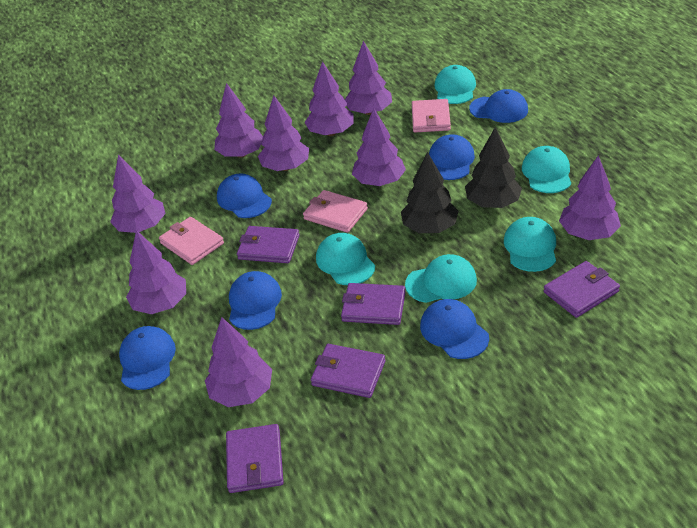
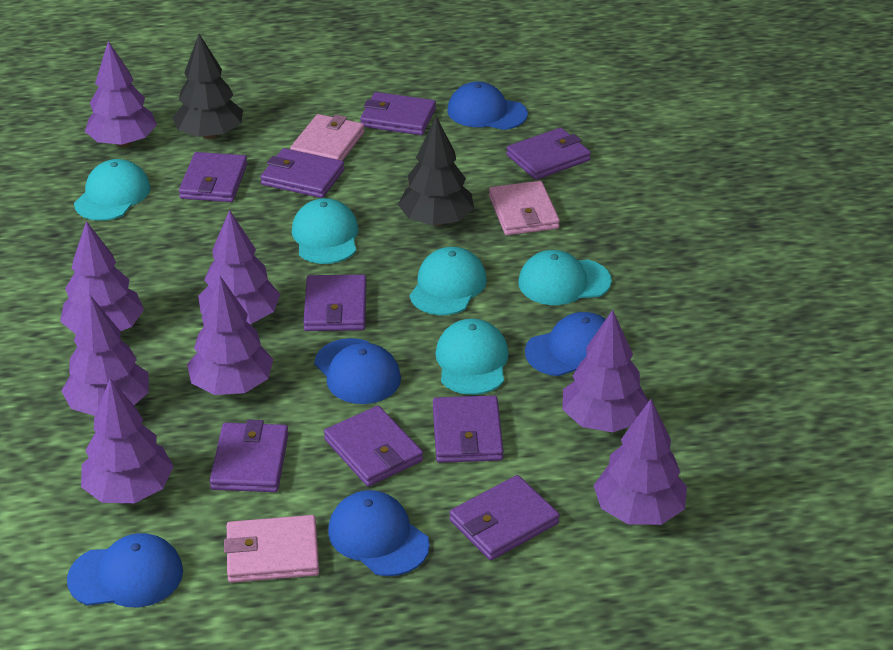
blue cap: [119,326,176,390] [217,174,272,218] [229,271,282,330] [420,299,489,359] [429,134,475,180] [469,89,528,123] = 6 -> [67,533,183,607] [314,338,401,404] [328,490,430,576] [447,81,528,130] [525,312,606,376] = 5
purple tree: [110,155,166,233] [126,230,186,314] [205,317,272,407] [214,83,263,158] [258,95,309,171] [304,61,354,136] [345,41,392,115] [352,108,406,186] [559,155,621,240] = 9 -> [60,221,144,334] [61,295,149,416] [81,379,174,503] [85,41,157,147] [187,276,273,395] [198,210,280,324] [562,310,649,432] [593,399,687,525] = 8
purple wallet: [226,424,284,493] [237,226,300,263] [311,344,385,398] [341,283,405,325] [544,261,620,318] = 5 -> [179,152,247,202] [210,419,289,492] [260,148,344,198] [303,275,366,331] [324,406,423,487] [360,92,436,135] [433,395,503,463] [449,475,560,560] [506,128,591,180] = 9

